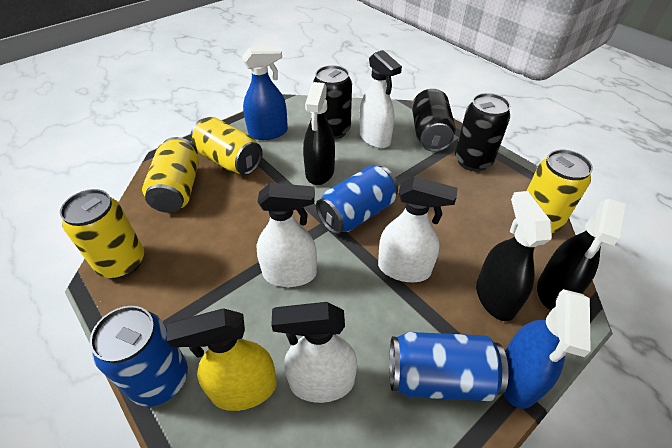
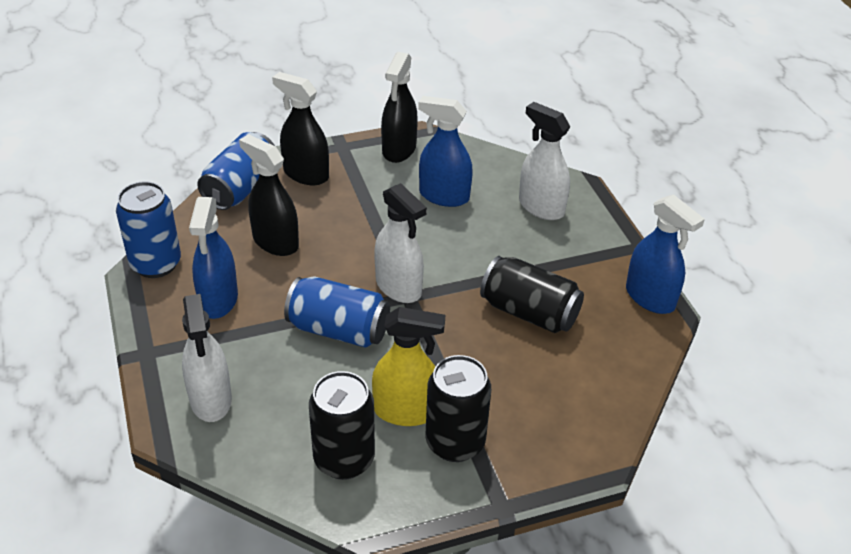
blue spray bottle: [242,46,288,140] [503,289,591,409] = 2 -> [189,197,238,319] [418,96,473,207] [626,194,705,314] = 3
white spray bottle: [256,183,317,287] [271,302,357,403] [359,50,402,148] [378,176,458,282] = 4 -> [182,294,232,422] [374,183,427,303] [519,102,570,220] = 3
yellow can: [60,189,144,279] [142,137,199,213] [190,117,263,175] [527,150,593,233] = 4 -> none = 0

